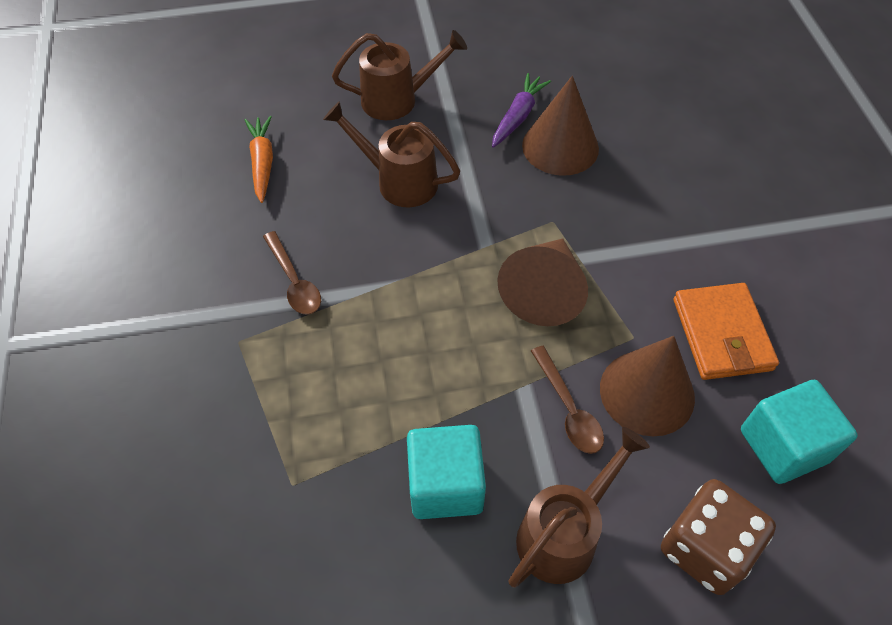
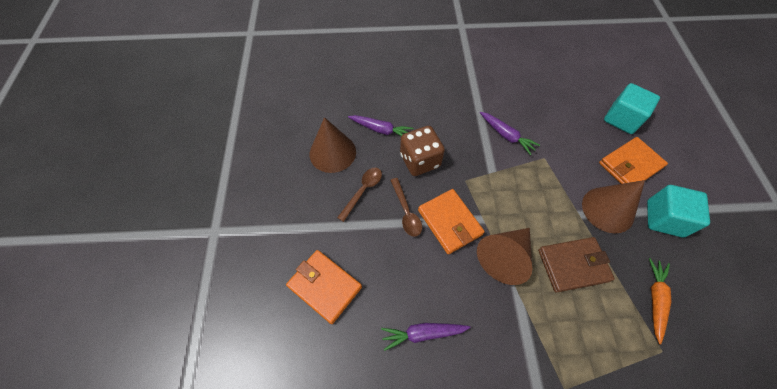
brown wallet: none = 0 -> [538,237,615,292] = 1
brown watering can: [323,101,460,207] [332,30,467,120] [509,427,650,588] = 3 -> none = 0
orange wallet: [674,283,779,380] = 1 -> [286,250,362,324] [418,189,485,254] [599,137,668,184] = 3
purple carrot: [492,73,551,148] = 1 -> [348,115,414,136] [381,323,470,351] [480,112,540,155] = 3

